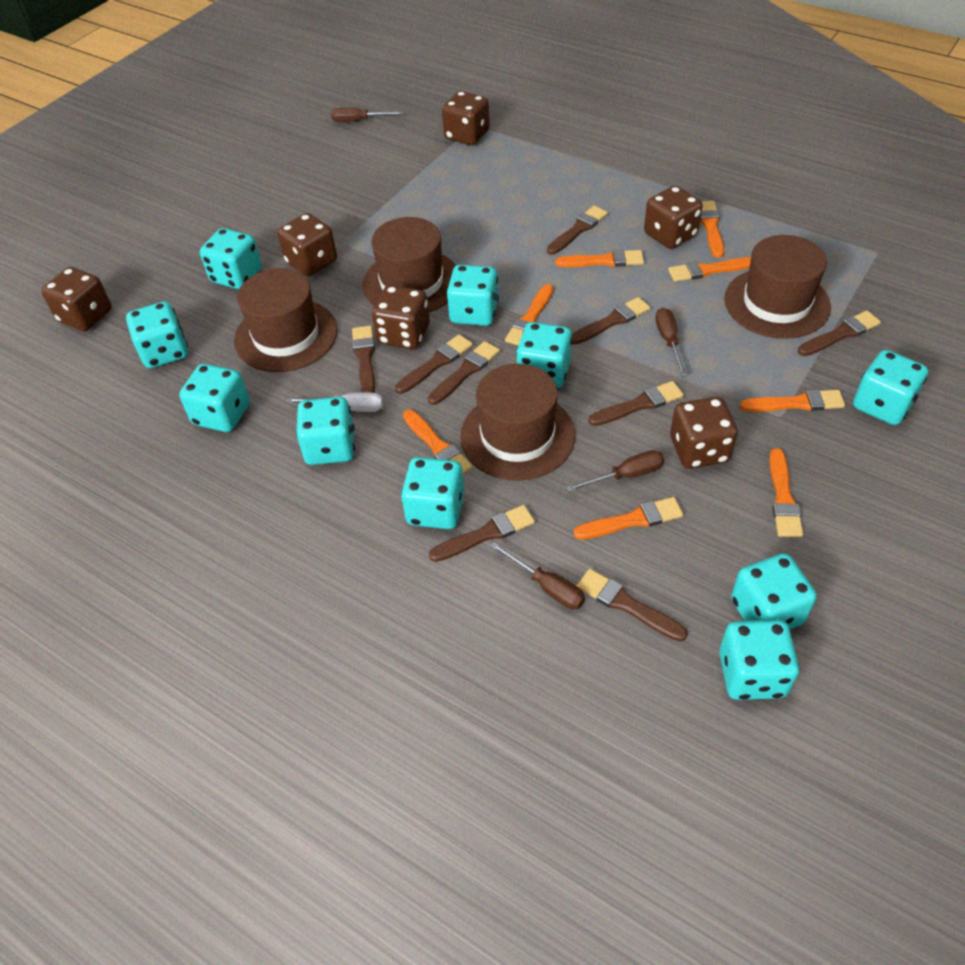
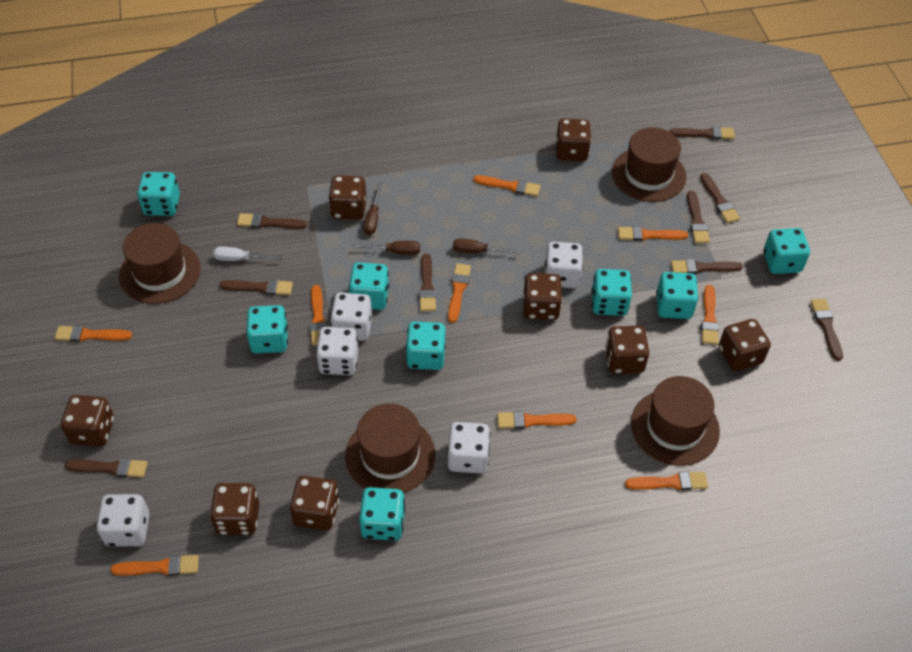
brown dice: [41,267,112,331] [277,213,337,276] [372,285,430,349] [442,91,490,145] [644,186,703,249] [670,397,738,469] = 6 -> [61,395,114,447] [210,483,259,535] [290,476,339,531] [328,175,367,220] [524,273,562,320] [556,119,591,161] [605,326,649,374] [719,319,771,371] = 8
brown screwdriver: [331,108,403,122] [490,542,585,609] [566,450,664,492] [655,308,687,377] = 4 -> [352,241,420,255] [363,183,382,235] [453,239,521,254] = 3
orange brush: [403,410,473,474] [505,284,553,345] [555,249,644,267] [573,497,683,539] [668,257,751,282] [700,201,724,258] [740,389,845,412] [769,448,803,537] = 8 -> [55,325,132,342] [111,555,199,576] [310,285,327,345] [448,263,471,323] [473,175,541,196] [497,411,576,429] [618,226,688,241] [625,472,708,490] [701,285,719,345] = 9
turquoise dice: [126,301,188,368] [179,364,250,432] [200,228,262,289] [296,397,355,465] [401,457,464,529] [447,265,499,326] [516,322,572,389] [719,620,799,700] [731,553,817,629] [853,350,928,425] = 10 -> [137,172,180,216] [246,305,288,354] [349,263,389,310] [359,487,405,541] [406,322,445,370] [592,269,632,316] [656,272,699,319] [764,228,810,274] = 8
white dice: none = 0 -> [96,494,150,547] [316,327,358,375] [330,293,372,341] [447,422,490,474] [545,242,583,288] = 5

